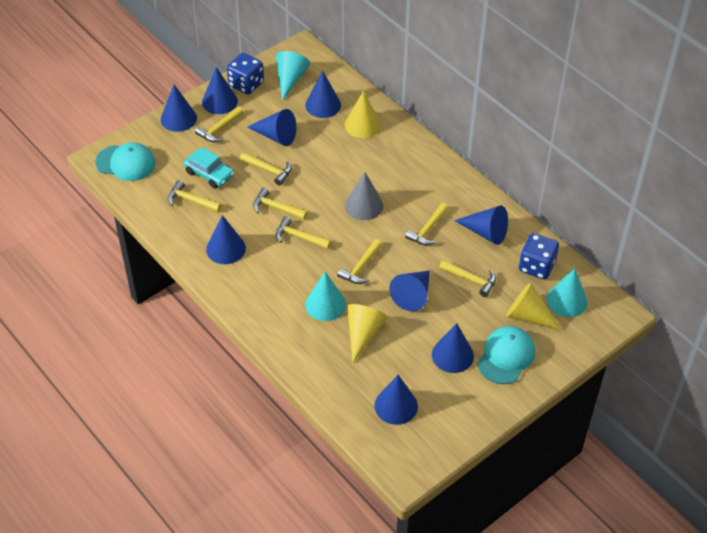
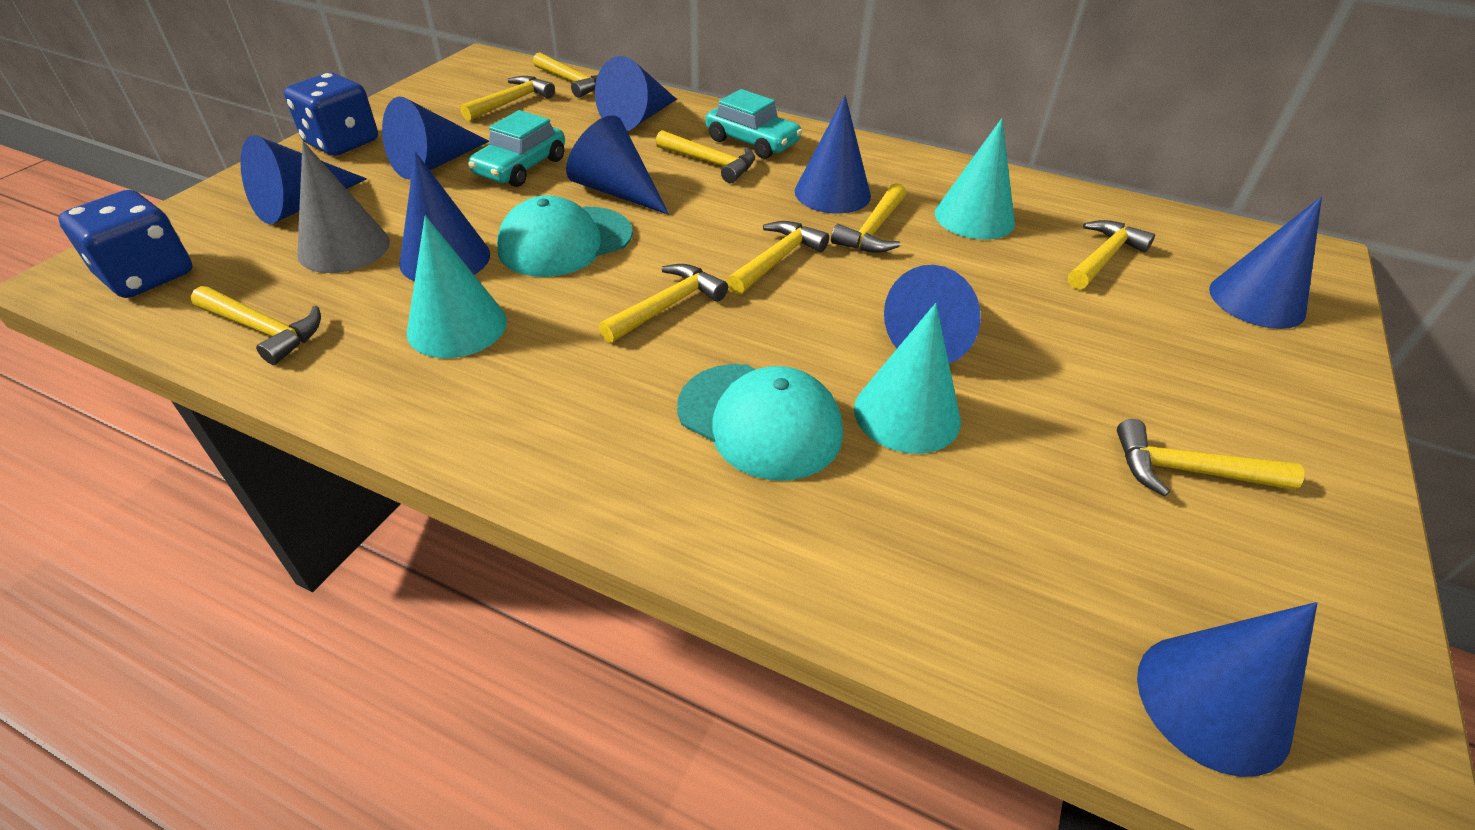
turquoise car: [184,147,234,189] = 1 -> [468,110,565,187] [706,89,802,159] = 2
yellow cone: [345,91,381,138] [347,304,388,363] [506,283,563,331] = 3 -> none = 0
yellow hammer: [168,180,222,212] [195,106,243,142] [240,152,292,185] [253,187,308,220] [276,216,331,249] [337,239,382,284] [405,203,448,246] [439,260,496,297] = 8 -> [191,286,321,365] [460,76,555,121] [533,52,598,98] [599,264,728,343] [656,130,755,183] [727,221,829,295] [831,183,906,253] [1068,220,1155,289] [1117,419,1304,497] = 9

